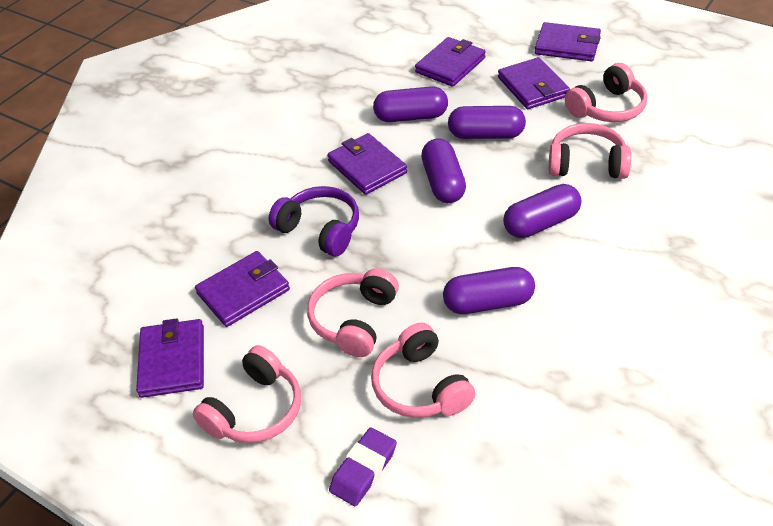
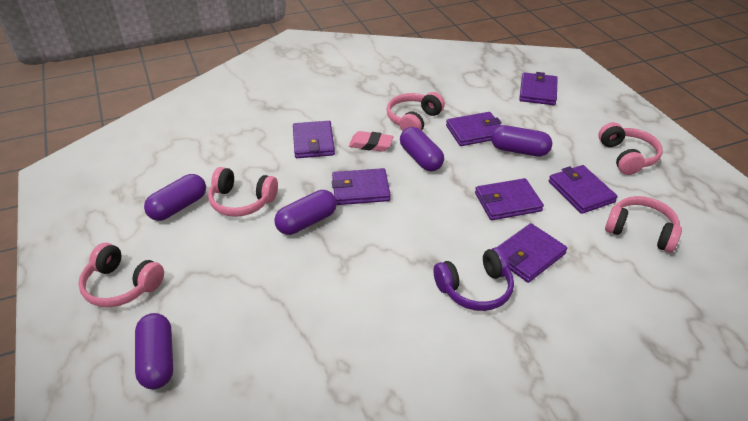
pink eraser: none = 0 -> [349,131,394,152] = 1
purple eraser: [329,427,397,506] = 1 -> none = 0
purple wallet: [136,318,204,398] [195,251,290,327] [327,133,407,195] [415,37,486,87] [498,57,570,109] [534,22,601,61] = 6 -> [293,121,335,158] [332,168,391,205] [446,112,502,146] [475,178,544,220] [498,223,568,283] [519,72,558,105] [549,165,618,214] = 7

